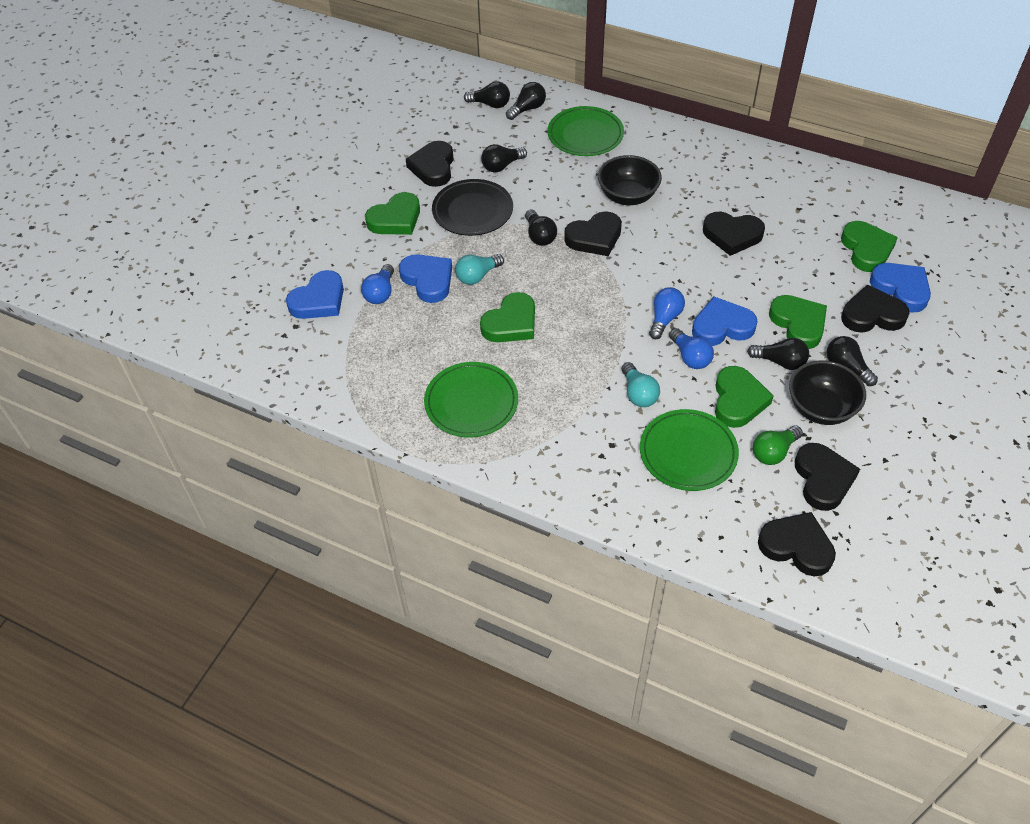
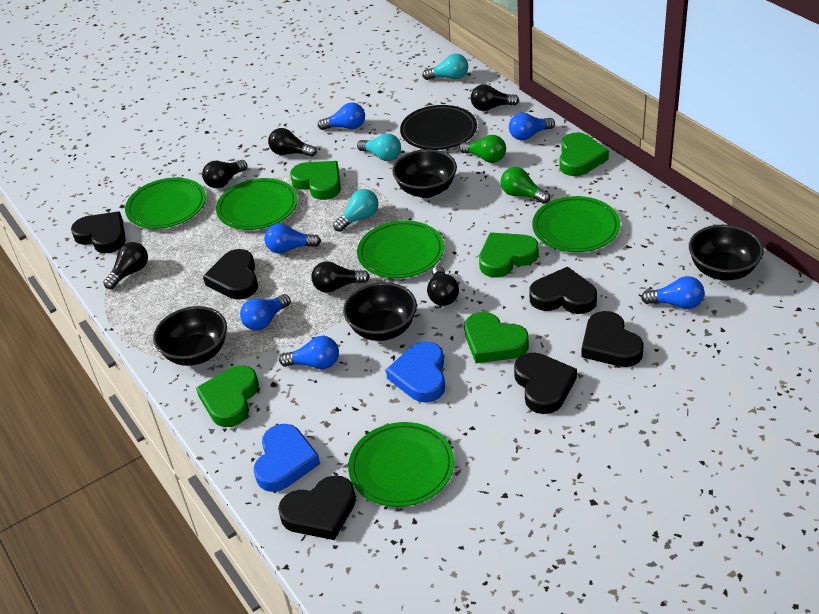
black bowl: [598,155,662,205] [789,361,866,425] = 2 -> [153,306,227,366] [343,282,417,341] [392,149,457,198] [689,225,764,280] = 4
blue heart: [286,270,344,319] [399,254,452,303] [692,297,758,346] [870,263,931,313] = 4 -> [254,424,320,492] [386,342,445,403] = 2
blue light bulb: [361,264,394,304] [649,287,685,339] [669,328,714,369] = 3 -> [240,294,291,331] [264,224,321,254] [279,336,339,369] [318,103,365,130] [509,113,555,140] [641,276,704,309] = 6
green light bulb: [753,426,803,465] = 1 -> [459,135,506,163] [501,167,550,204] = 2
green plate: [424,362,518,438] [547,106,624,156] [640,409,739,491] = 3 -> [125,177,206,229] [216,178,297,230] [348,422,454,507] [357,220,444,278] [532,196,620,252] = 5
turquoise light bulb: [455,254,504,285] [622,362,660,407] = 2 -> [333,189,379,232] [357,133,401,161] [422,54,468,80] = 3

